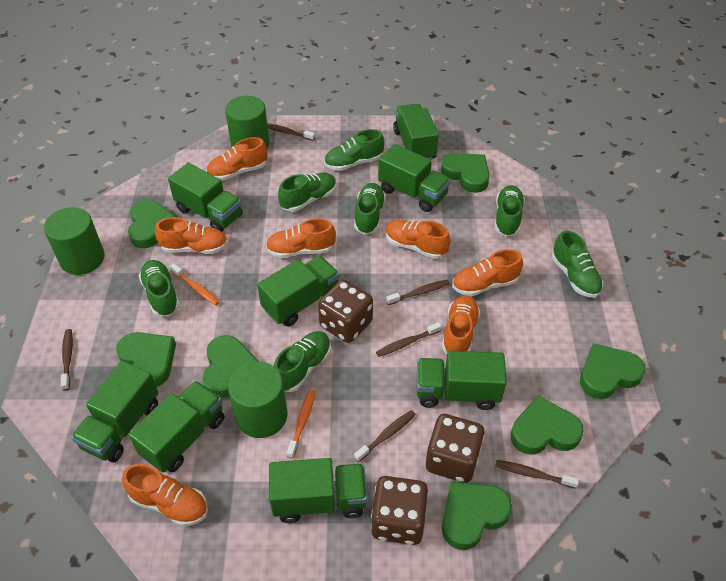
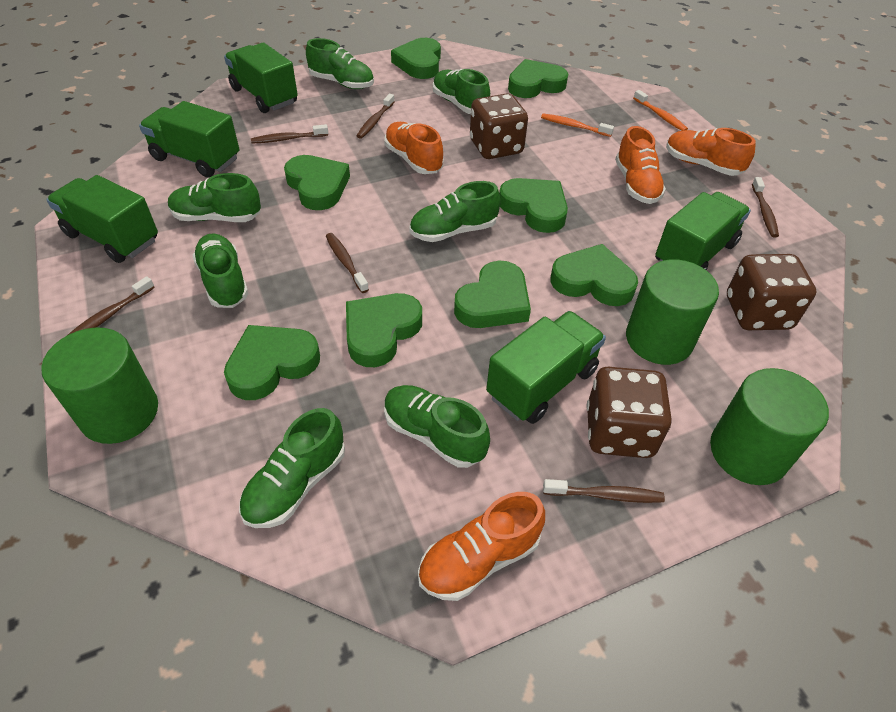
green heart: [116,332,176,387] [128,200,176,248] [203,335,258,398] [441,153,490,193] [442,481,512,550] [511,395,584,455] [580,343,646,399] = 7 -> [224,325,320,400] [284,155,350,210] [346,293,422,367] [391,38,441,79] [454,261,531,328] [499,178,568,233] [508,59,568,98] [551,244,638,306] = 8
green truck: [71,361,158,463] [129,381,224,473] [168,163,243,231] [257,256,339,327] [269,458,367,523] [378,144,451,212] [393,103,439,160] [417,351,507,410] = 8 -> [46,175,158,263] [139,101,240,178] [224,43,298,113] [486,311,606,424] [655,192,751,270] = 5
orange shoe: [122,464,208,527] [155,217,228,254] [206,137,268,181] [266,218,336,258] [385,220,451,259] [442,296,480,354] [452,249,523,296] = 7 -> [384,122,443,174] [418,492,545,601] [615,126,666,204] [666,128,756,176] = 4

